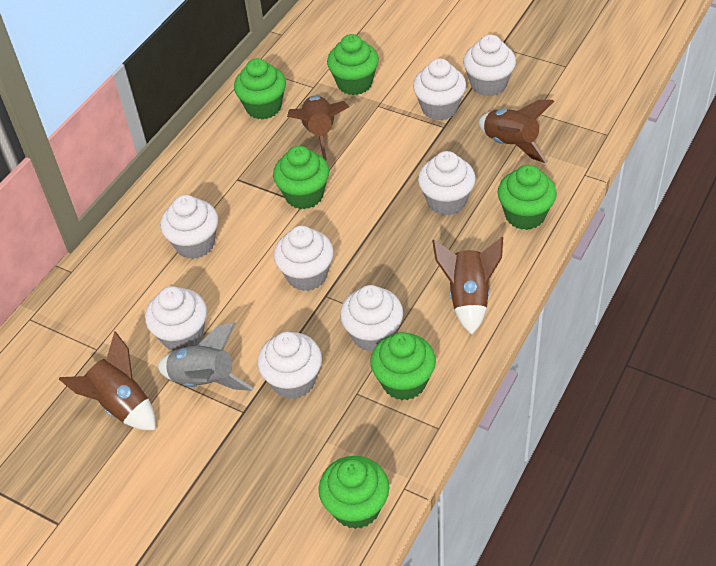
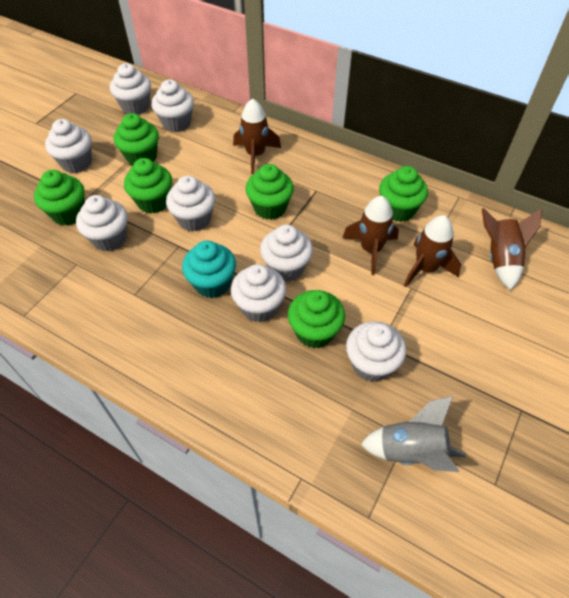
turquoise cupcake: none = 0 -> [182,240,236,298] = 1

